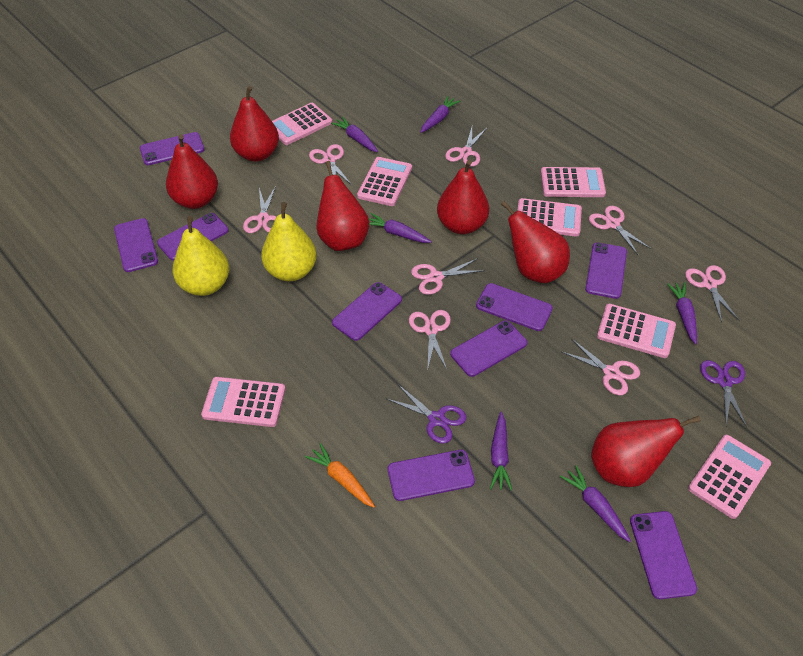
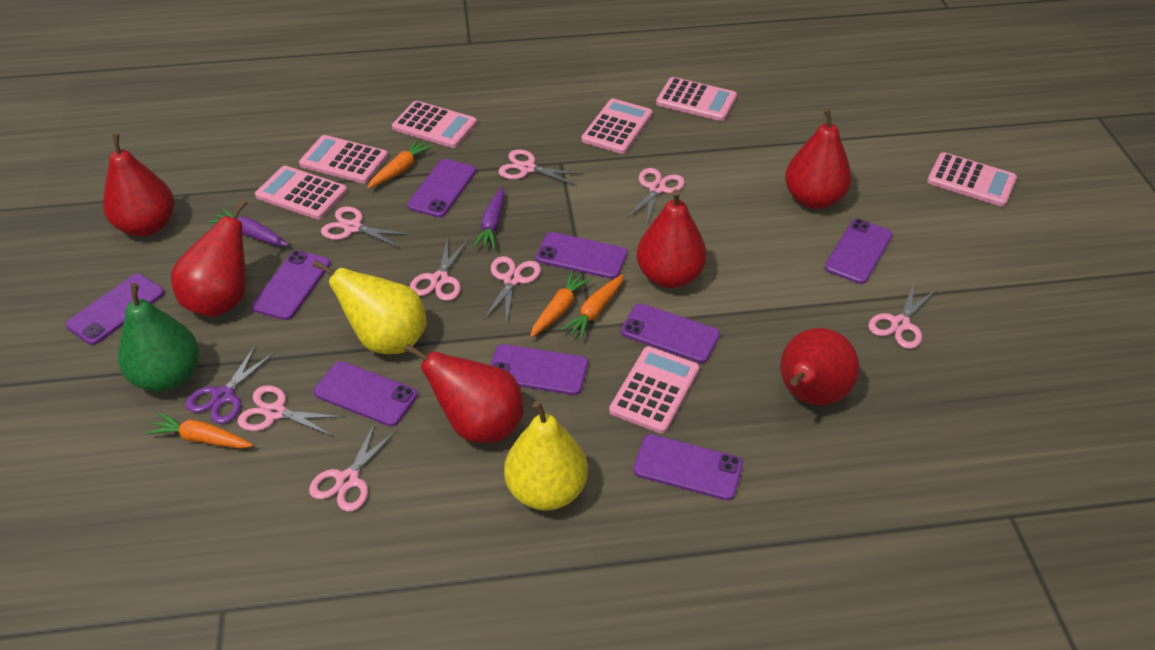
green pear: none = 0 -> [118,283,199,391] = 1
orange carrot: [305,443,375,508] = 1 -> [146,413,253,448] [367,139,433,188] [530,271,592,338] [560,274,624,340] = 4
purple carrot: [331,116,378,152] [369,213,432,243] [420,96,460,133] [490,412,512,490] [560,465,631,542] [667,282,697,344] = 6 -> [209,209,288,246] [473,187,505,249] = 2
purple scissors: [387,385,466,444] [700,360,747,427] = 2 -> [186,345,275,424] = 1

